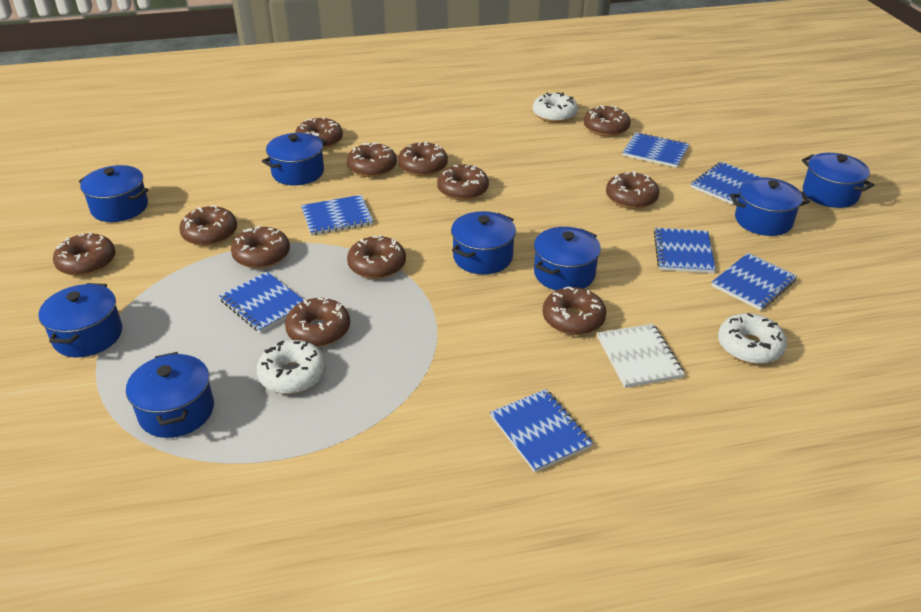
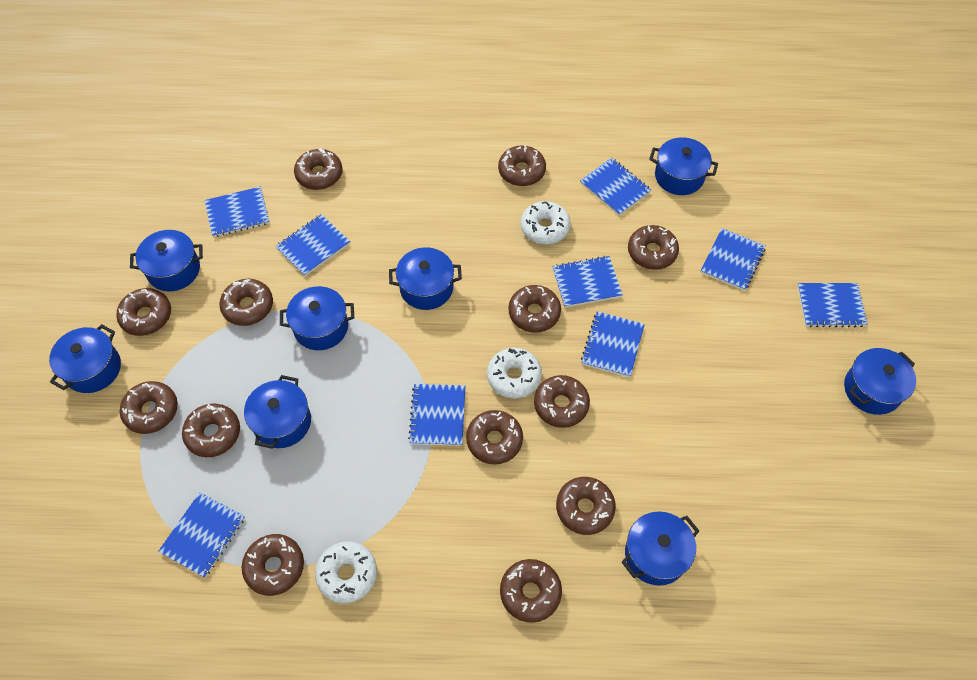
blue notebook: [219,272,304,333] [301,195,373,236] [490,389,593,472] [622,132,689,168] [654,228,716,273] [691,162,760,205] [711,253,797,311] = 7 -> [158,492,245,578] [205,187,269,237] [275,214,350,276] [408,384,465,446] [553,256,623,308] [580,157,651,216] [581,311,645,377] [701,228,766,291] [798,283,868,327] = 9
brown donut: [53,232,115,276] [180,206,237,246] [231,226,290,269] [285,297,350,347] [295,117,343,149] [347,142,397,177] [347,235,406,279] [398,141,448,176] [437,165,489,200] [543,287,606,335] [584,105,631,137] [606,171,660,209] = 12 -> [116,288,171,336] [120,381,178,434] [182,403,240,457] [219,279,273,326] [242,534,304,596] [294,148,343,190] [466,410,523,465] [498,145,546,186] [500,559,562,623] [508,285,561,333] [534,375,590,428] [556,477,616,535] [628,225,679,270] = 13
white notebook: [597,324,685,388] = 1 -> none = 0

